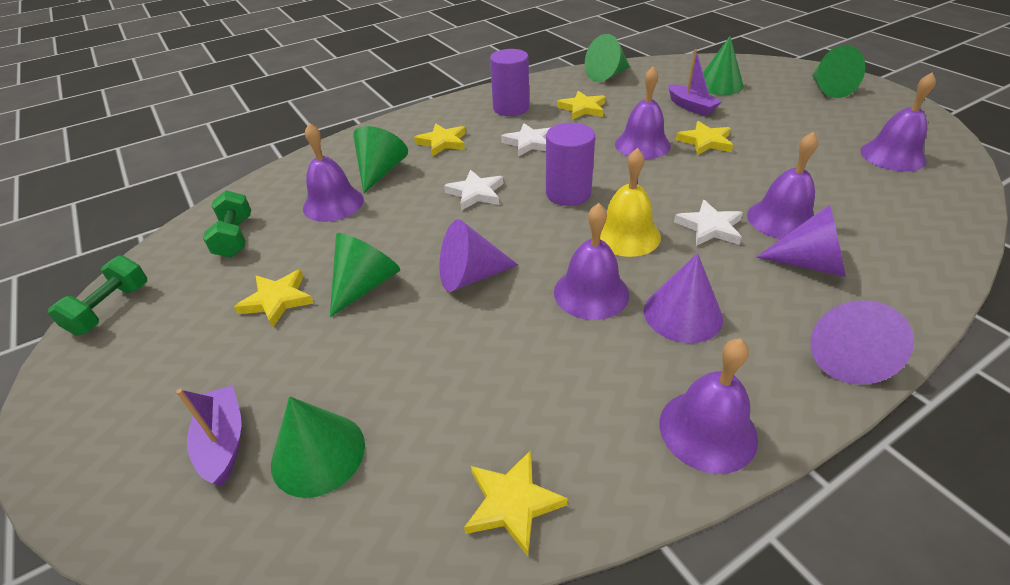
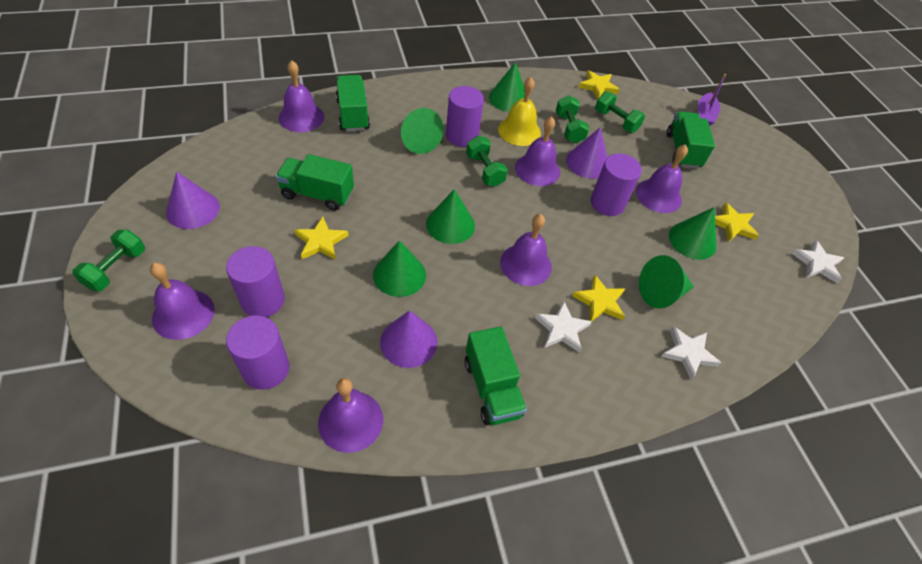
green dumbbell: [48,255,147,336] [203,190,251,258] = 2 -> [72,230,145,291] [466,136,508,187] [556,95,590,143] [595,91,645,133] = 4
green truck: none = 0 -> [275,154,354,211] [336,75,370,132] [465,327,527,425] [667,111,715,169] = 4
purple boat: [176,385,242,485] [668,49,722,116] = 2 -> [698,74,726,126] = 1
purple cone: [439,219,518,292] [644,253,723,343] [757,205,846,277] [810,300,914,385] = 4 -> [166,172,220,229] [380,310,437,368] [566,127,607,179] = 3
purple cylinder: [490,49,529,116] [546,123,595,206] = 2 -> [226,246,285,317] [226,315,289,390] [446,86,484,147] [591,153,642,216] = 4
yellow star: [234,269,314,328] [414,123,466,156] [464,451,568,556] [557,91,606,120] [676,121,733,155] = 5 -> [294,217,348,260] [572,275,625,321] [578,70,620,99] [715,203,759,242] = 4

